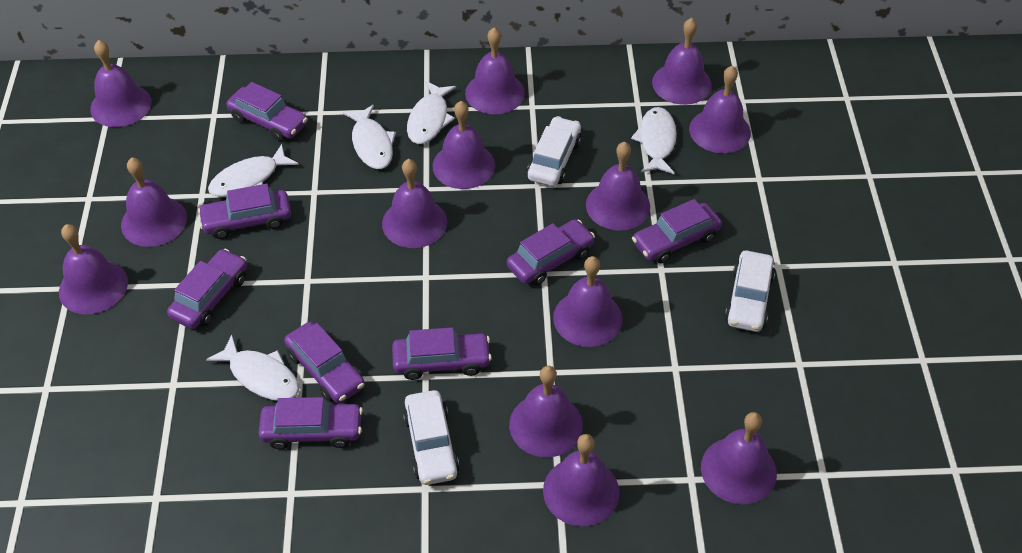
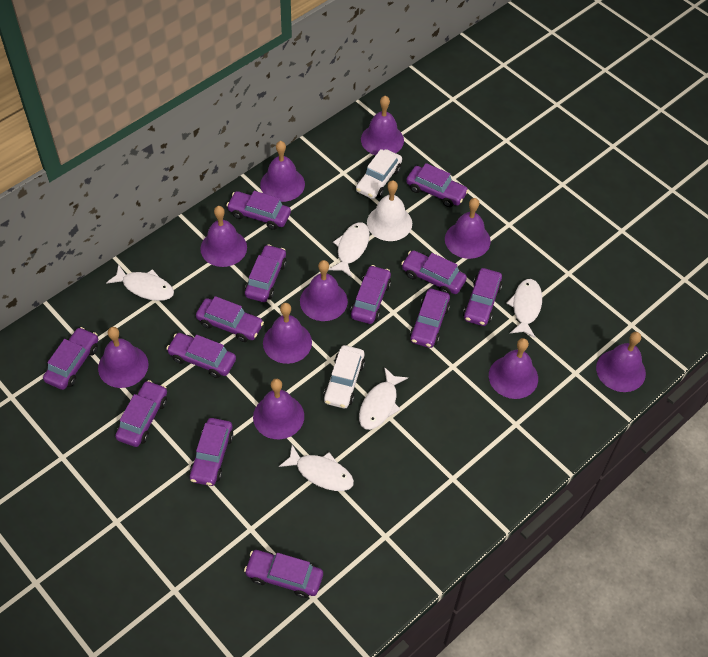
purple bell: [59,224,128,314] [90,40,152,127] [121,158,187,247] [382,159,447,248] [433,101,495,189] [465,28,525,114] [509,366,583,457] [543,434,620,526] [553,256,622,347] [586,142,650,231] [652,18,712,105] [689,66,751,153] [701,412,777,504] = 13 -> [98,327,148,388] [200,206,247,267] [253,379,304,439] [260,141,305,202] [263,303,312,364] [300,260,348,321] [361,96,404,155] [445,198,491,259] [489,338,538,399] [596,332,646,392] = 10
purple car: [167,249,247,329] [198,184,291,239] [226,82,307,141] [258,397,363,449] [284,322,365,403] [392,327,492,380] [507,219,595,285] [632,199,722,263] = 8 -> [43,327,98,390] [115,380,167,447] [166,333,236,378] [189,418,234,486] [196,296,264,342] [226,191,291,230] [244,550,323,598] [245,244,287,302] [350,265,391,324] [401,250,467,295] [406,163,469,207] [410,289,450,348] [463,268,502,326] = 13
white bell: none = 0 -> [367,180,412,241] = 1
white car: [403,390,459,485] [527,116,581,186] [725,251,775,332] = 3 -> [323,345,365,408] [356,149,402,199] = 2

